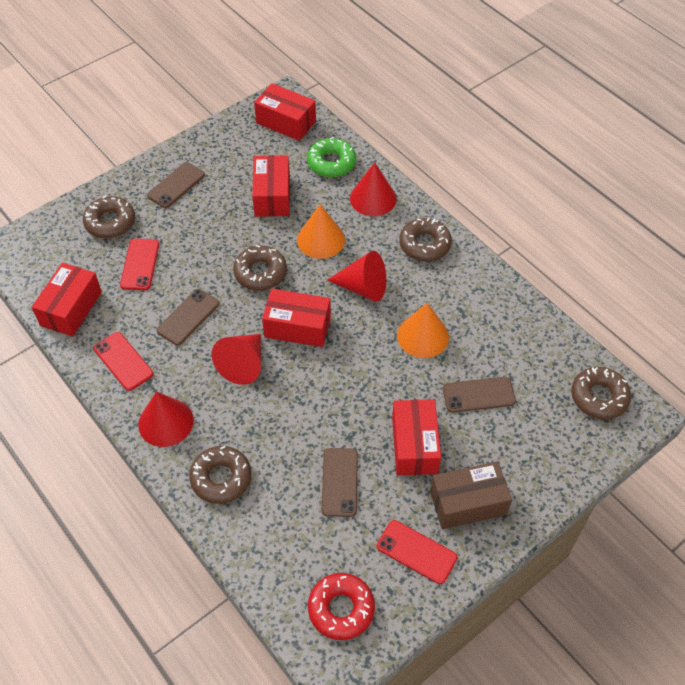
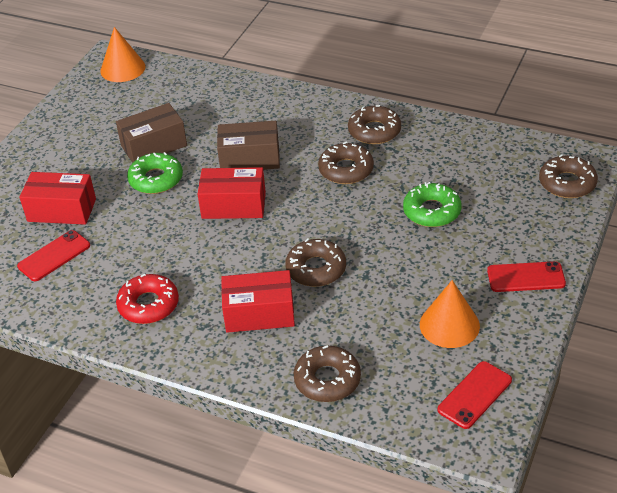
brown box: [430,461,512,529] = 1 -> [116,103,187,163] [217,121,280,170] = 2
brown phone: [147,162,205,208] [156,289,219,345] [322,448,358,517] [443,377,516,413] = 4 -> none = 0
green donut: [307,137,356,177] = 1 -> [127,152,183,194] [403,182,462,227] = 2
red box: [32,263,102,337] [252,155,290,217] [254,83,316,141] [262,289,331,347] [392,399,441,475] = 5 -> [20,172,96,225] [198,167,266,219] [221,270,295,333] = 3
red cone: [138,392,194,447] [212,334,261,385] [327,251,386,302] [350,162,397,216] = 4 -> none = 0

